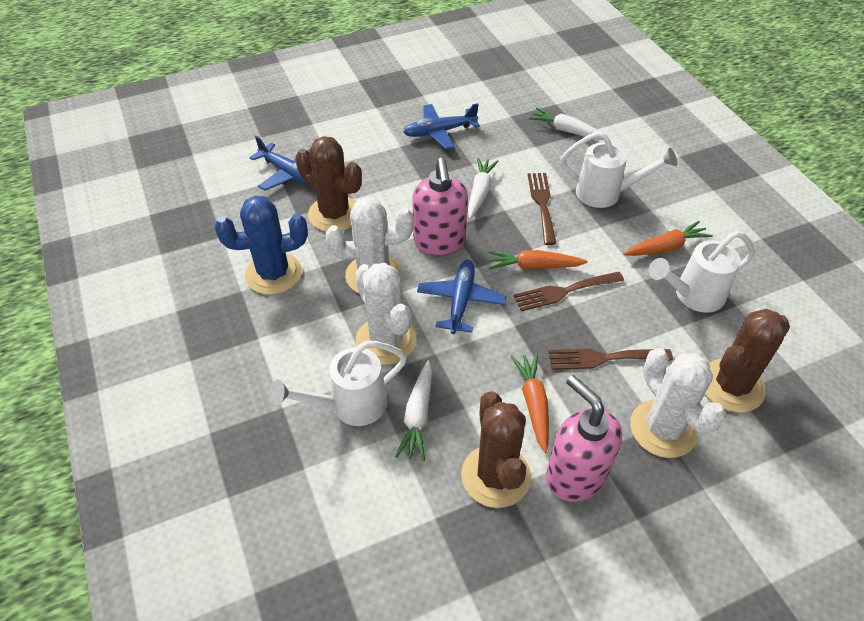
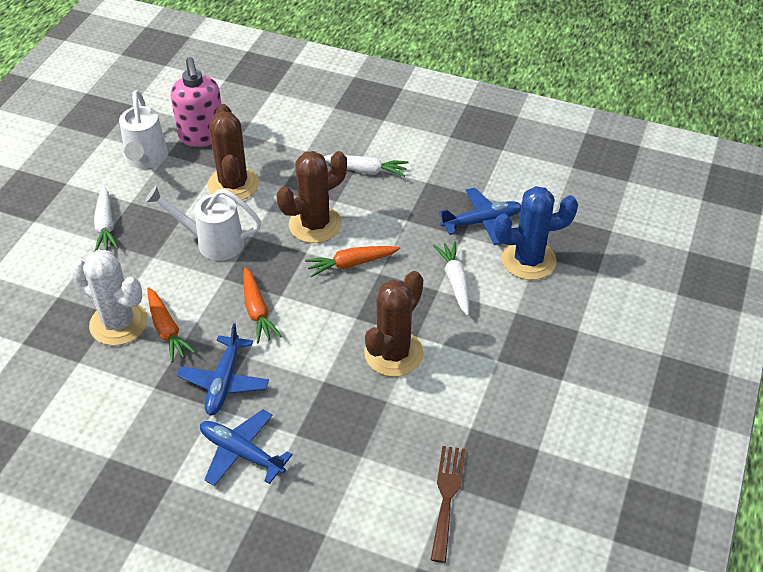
brown fork: [513,272,624,311] [528,173,557,245] [548,348,673,370] = 3 -> [431,446,465,563] = 1
pink soap dispenser: [412,158,468,255] [546,375,622,502] = 2 -> [171,57,221,147] = 1
white cactus: [326,197,414,293] [355,263,417,365] [630,348,726,458] = 3 -> [70,250,148,346] = 1
white watering can: [269,341,407,426] [561,131,677,208] [649,231,754,313] = 3 -> [119,90,168,169] [145,186,261,261] = 2

